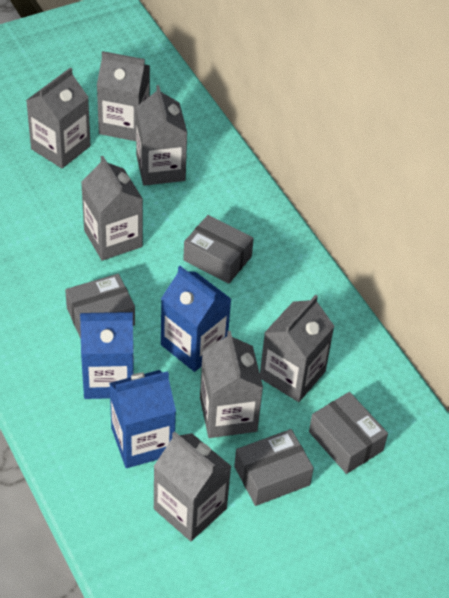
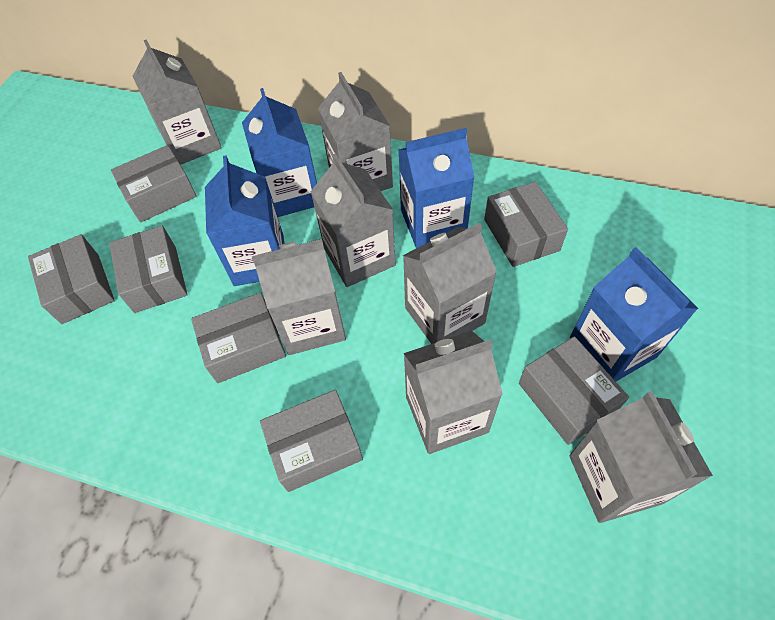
blue carton: [80,312,134,399] [109,370,176,468] [161,266,231,372] = 3 -> [205,155,284,286] [242,88,317,217] [399,128,474,248] [570,247,698,381] = 4
grey box: [65,274,135,339] [183,215,254,284] [234,429,314,506] [309,392,388,474] = 4 -> [28,234,115,324] [109,226,188,313] [111,145,197,222] [191,293,286,383] [260,390,363,492] [484,182,568,267] [519,336,629,445] = 7

